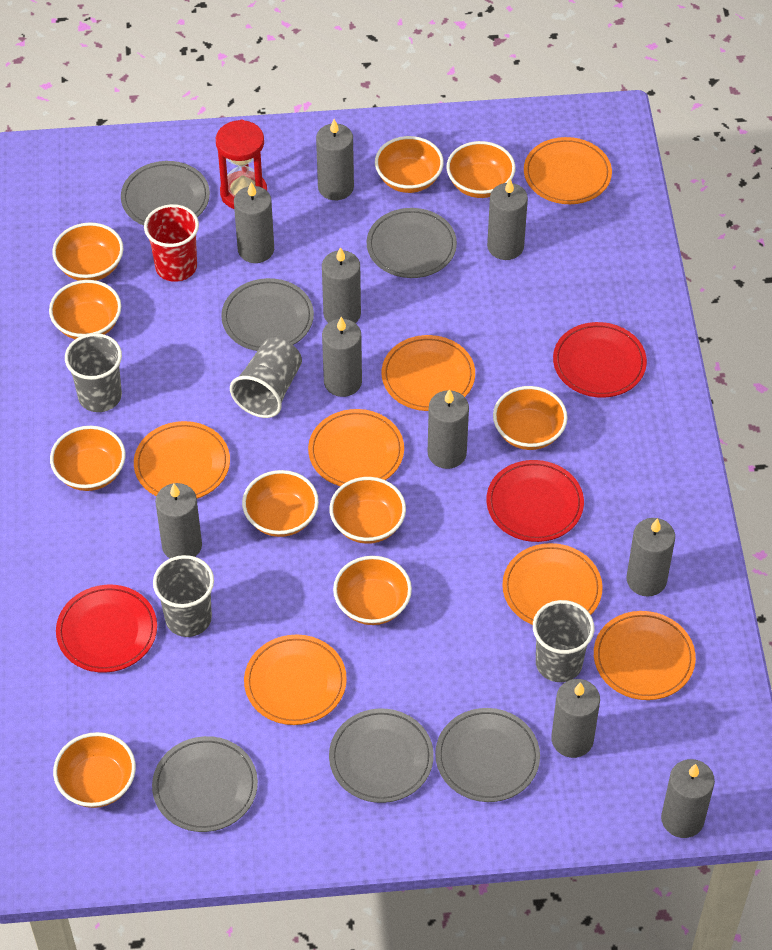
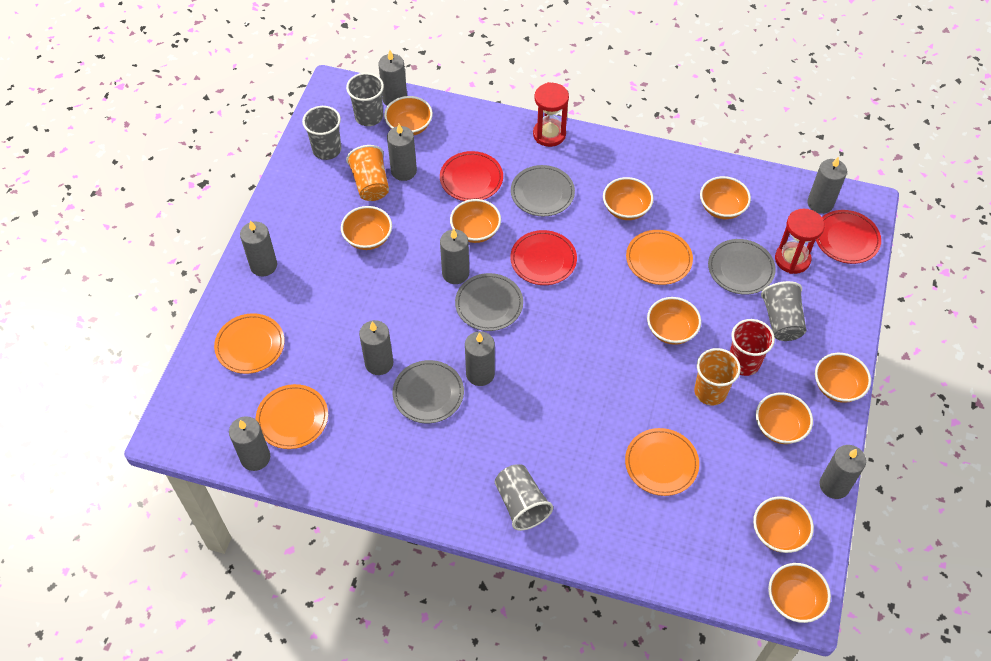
grey candle: [155,483,202,558] [234,182,274,263] [316,119,354,200] [322,247,361,323] [322,317,362,397] [428,389,469,469] [487,179,528,260] [551,679,600,758] [626,518,675,597] [661,759,715,838] = 10 -> [229,416,270,471] [240,220,277,276] [359,320,393,375] [378,50,407,106] [387,124,417,181] [440,228,469,284] [465,331,495,386] [807,157,847,214] [819,445,866,499] = 9
grey plate: [121,161,210,226] [152,736,258,832] [221,278,314,351] [329,709,434,803] [367,208,457,278] [435,708,540,802] = 6 -> [392,360,464,423] [455,273,523,331] [511,165,575,216] [708,239,776,295] = 4
orange cup: none = 0 -> [346,145,389,201] [694,348,741,405] = 2
orange plate: [134,421,230,499] [244,635,347,725] [308,409,404,486] [382,335,475,411] [502,543,603,625] [524,137,612,204] [594,611,696,700] = 7 -> [214,313,284,374] [256,384,328,449] [625,428,699,496] [626,230,693,285] = 4
red hourglass: [216,120,267,209] = 1 -> [533,82,569,147] [775,208,825,274] = 2

